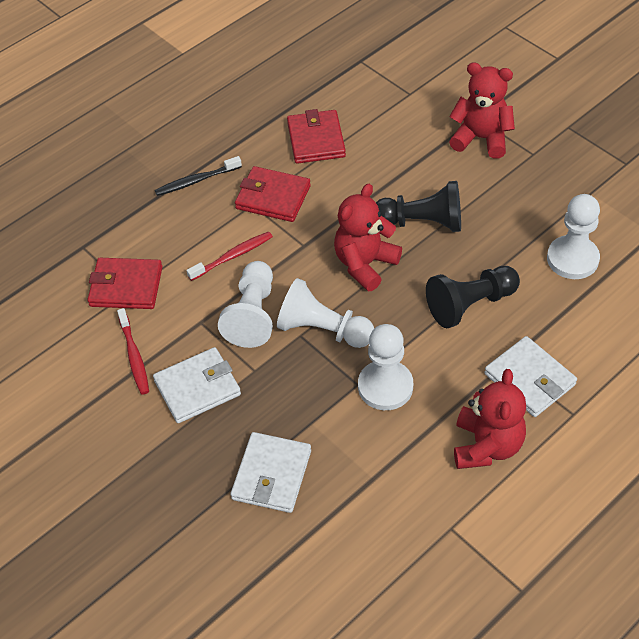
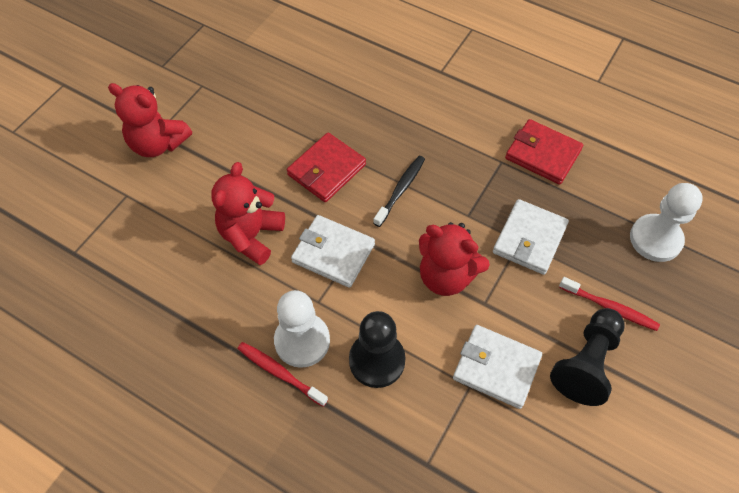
red wallet: [87,258,163,309] [235,166,311,222] [287,109,346,164] = 3 -> [287,133,366,202] [505,119,583,185] = 2
white pawn: [218,261,273,348] [277,278,374,348] [358,324,413,410] [547,194,600,279] = 4 -> [274,290,330,368] [630,183,703,262] = 2

